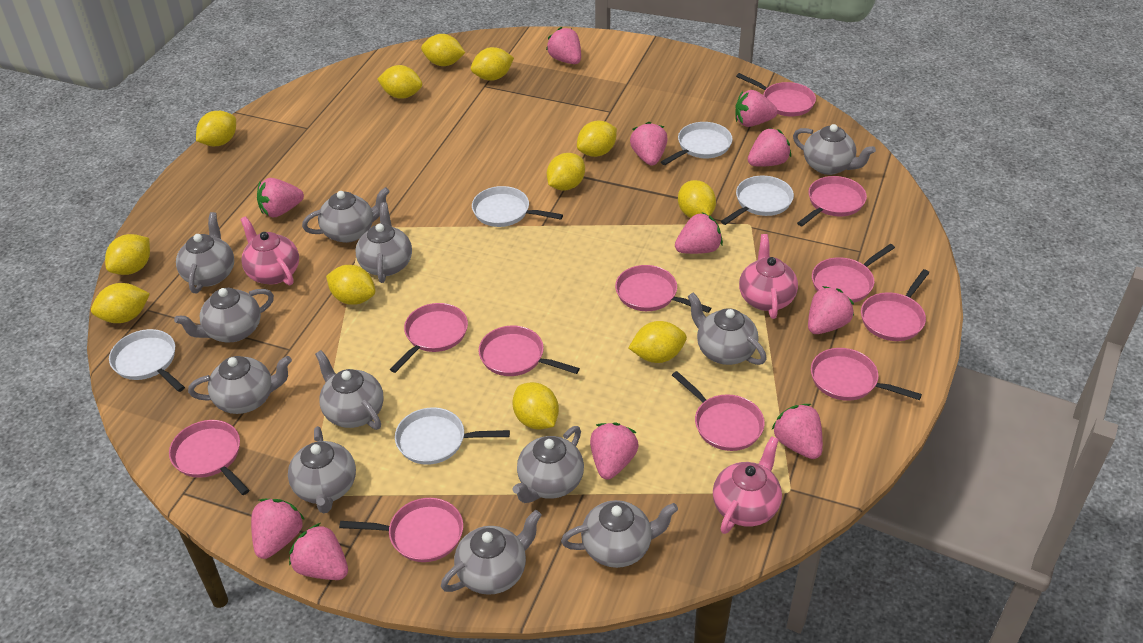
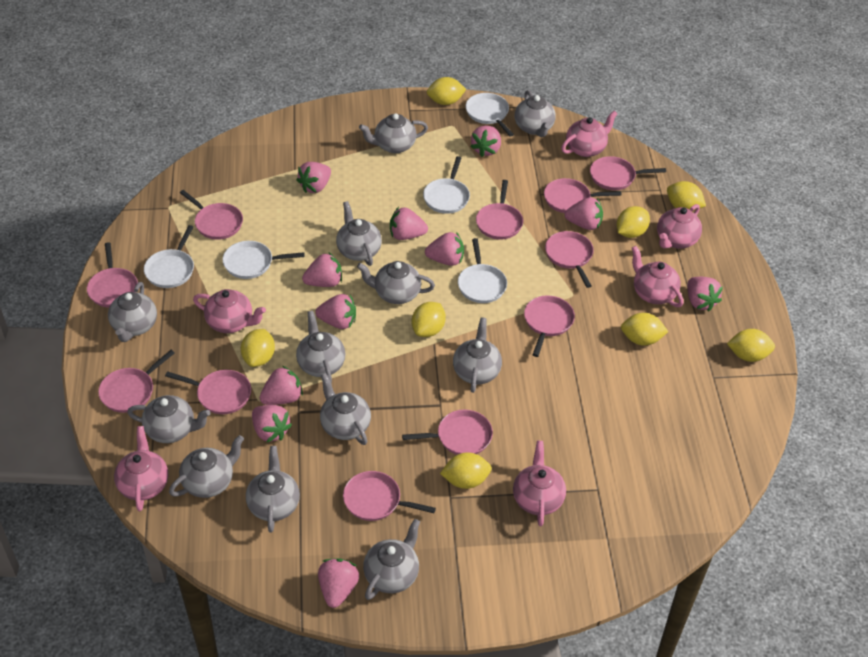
pink teapot: [240,216,299,285] [713,436,782,534] [739,234,798,319] = 3 -> [114,426,168,511] [193,289,266,333] [513,441,566,526] [561,111,618,157] [632,246,683,307] [657,204,702,249] = 6
yellow lemon: [91,283,150,323] [105,234,150,275] [196,111,236,146] [326,265,375,305] [377,65,422,99] [421,34,466,66] [471,47,514,81] [512,382,559,430] [547,153,585,191] [577,121,617,157] [629,321,687,363] [678,180,716,218] = 12 -> [241,329,275,367] [412,302,446,337] [427,77,466,105] [440,452,492,489] [617,206,650,238] [621,313,669,346] [667,181,706,212] [727,329,775,362] = 8

